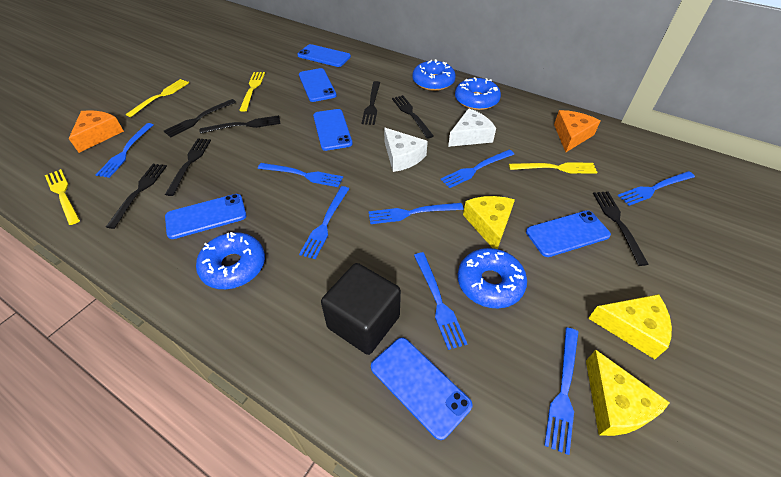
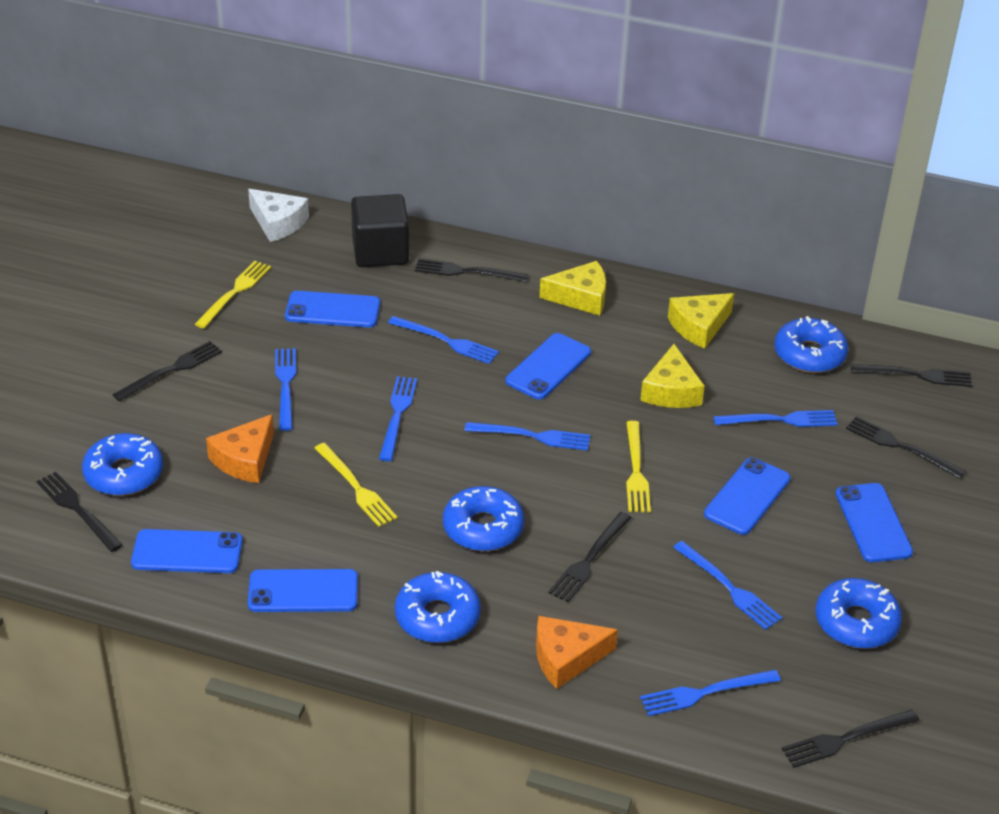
blue donut: [196,232,265,289] [412,59,456,91] [455,77,501,110] [458,248,527,308] = 4 -> [82,433,163,496] [395,571,481,643] [443,486,524,551] [775,316,848,373] [815,578,902,649] = 5
blue fork: [96,123,153,178] [258,163,343,187] [299,186,349,259] [368,203,464,224] [414,252,467,350] [441,150,514,188] [544,328,578,455] [618,171,695,206] = 8 -> [275,348,296,431] [379,376,417,461] [388,316,499,364] [465,422,590,451] [640,670,781,716] [673,541,782,630] [713,410,838,427] = 7
white cheese: [384,128,428,172] [448,108,496,147] = 2 -> [248,189,309,242] = 1
yellow fork: [45,169,80,225] [126,79,189,117] [239,72,265,112] [509,162,598,173] = 4 -> [195,261,271,329] [315,443,398,527] [626,421,651,512] = 3

